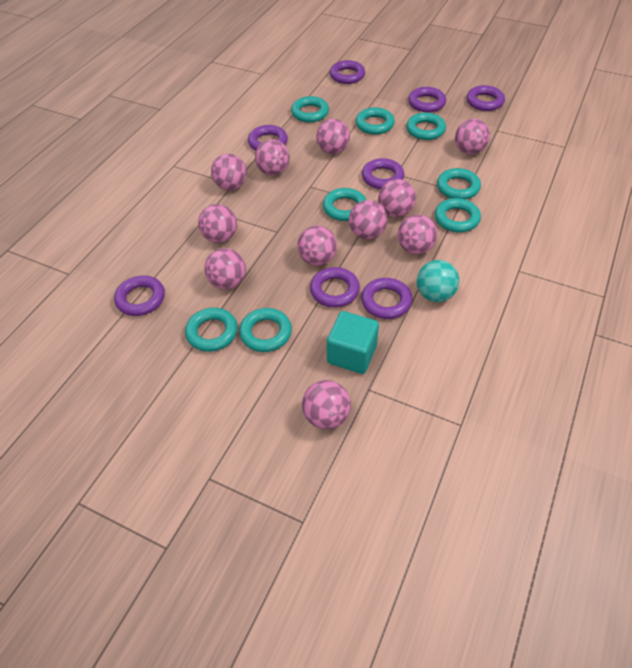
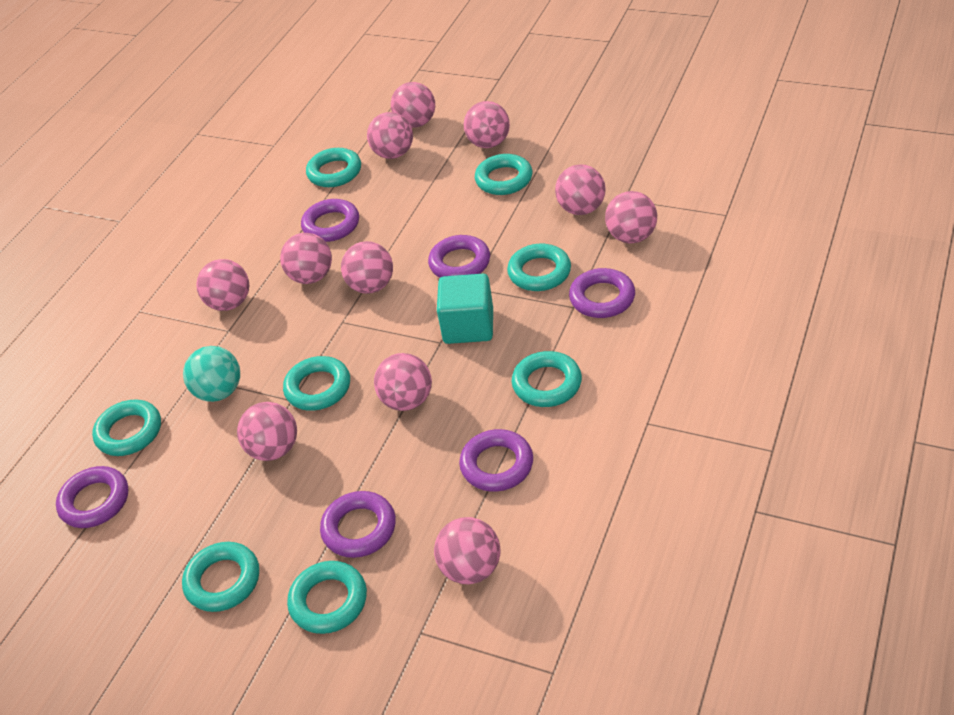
purple ring: [114,275,165,316] [248,125,288,151] [310,267,360,307] [330,60,365,84] [361,278,412,319] [362,158,404,189] [408,87,446,112] [466,85,505,111] = 8 -> [56,466,128,528] [301,199,359,242] [320,491,396,558] [428,235,490,278] [459,429,533,492] [569,268,635,318] = 6

